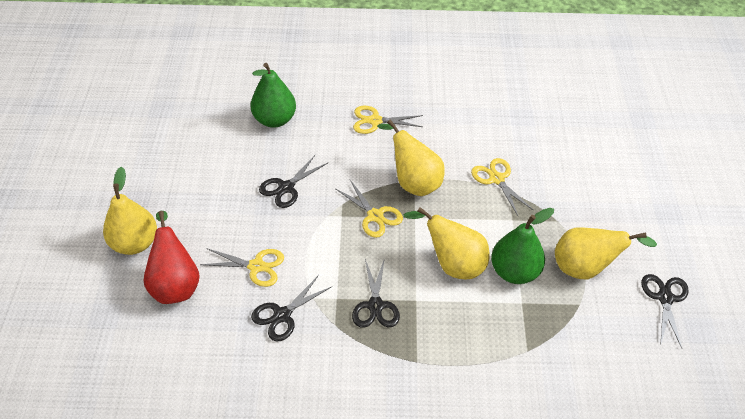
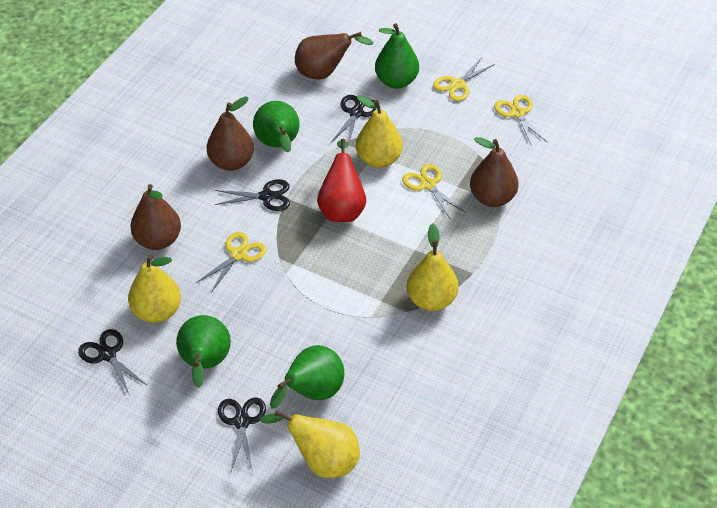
brown pear: none = 0 -> [130,184,181,250] [207,96,254,171] [295,32,374,79] [470,137,519,207] = 4
green pear: [251,63,296,128] [491,208,554,284] = 2 -> [176,315,231,388] [253,101,300,153] [270,345,344,409] [375,23,419,89] = 4

